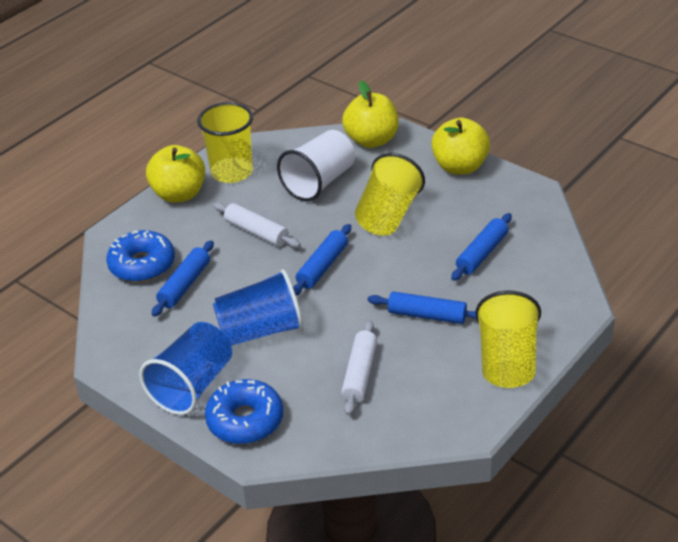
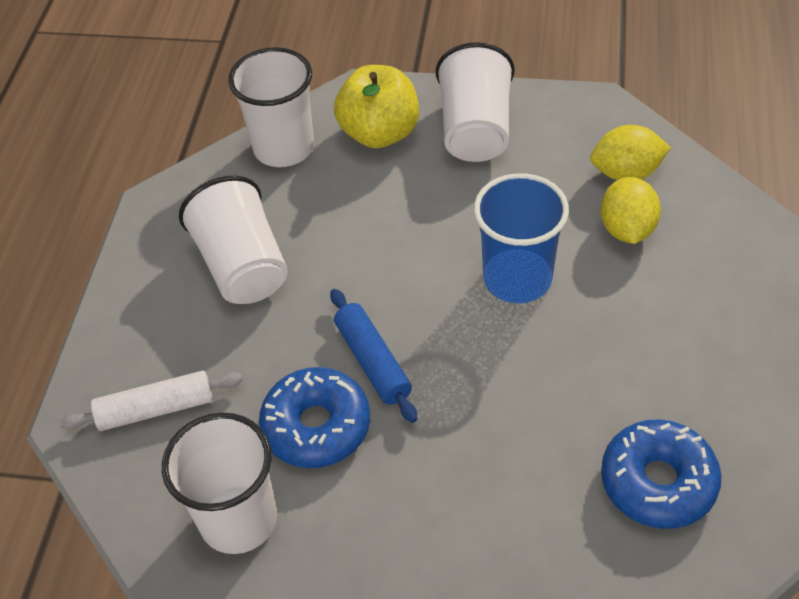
blue cup: [139,322,232,415] [213,269,304,346] = 2 -> [474,173,569,303] = 1
blue rolling pin: [152,240,214,317] [293,224,351,295] [368,291,477,324] [451,213,512,281] = 4 -> [330,289,417,423] = 1
white cup: [277,130,355,202] = 1 -> [162,413,277,554] [179,176,288,304] [228,47,314,167] [436,42,515,162] = 4
white rolling pin: [213,202,300,248] [341,320,377,415] = 2 -> [60,370,243,431] = 1
yellow apple: [146,145,205,203] [342,81,399,148] [431,117,490,175] = 3 -> [334,65,419,148] = 1
yellow cup: [197,102,253,183] [355,153,425,236] [476,290,541,388] = 3 -> none = 0
yellow lemon: none = 0 -> [590,125,671,180] [600,177,661,244] = 2

